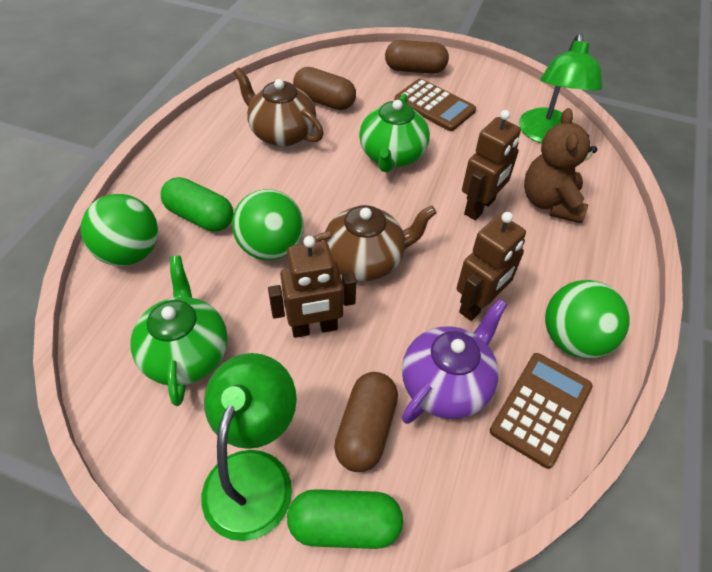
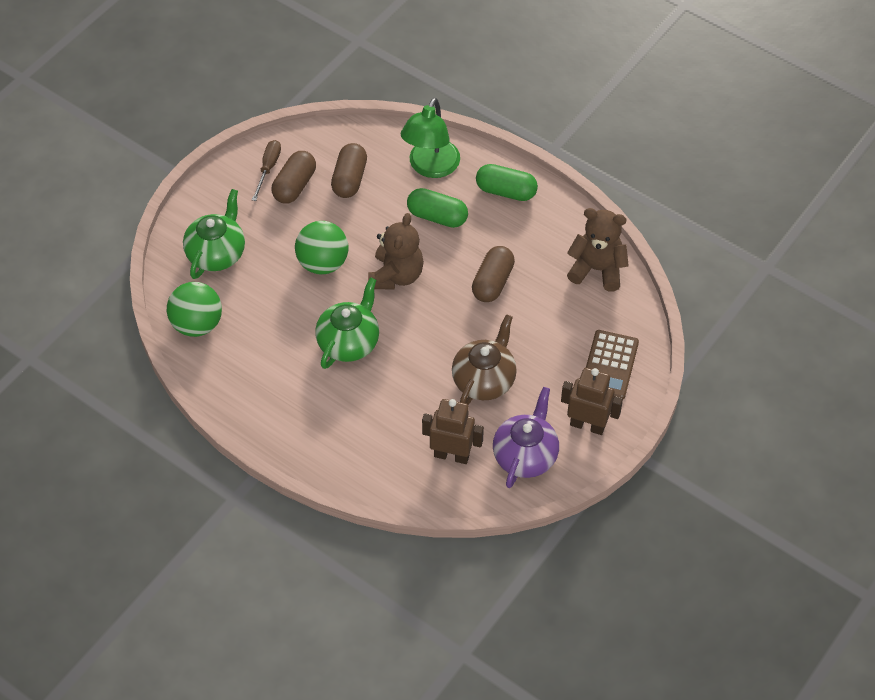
brown calculator: [394,78,476,131] [490,353,593,469] = 2 -> [586,330,639,399] = 1
brown robot: [268,236,356,338] [457,212,526,321] [462,110,521,220] = 3 -> [422,399,484,464] [561,368,623,435] = 2
brown screwdriver: none = 0 -> [252,140,281,201] = 1
brown teapot: [233,68,324,147] [313,205,437,281] = 2 -> [452,314,517,405] = 1
brown teddy bear: [524,108,597,224] = 1 -> [368,213,424,290] [567,208,629,291] = 2
green ball: [81,194,158,266] [232,189,303,260] [545,280,630,359] = 3 -> [167,282,222,337] [295,221,348,274] = 2
green lamp: [201,353,297,541] [519,33,603,143] = 2 -> [401,97,460,178] = 1

